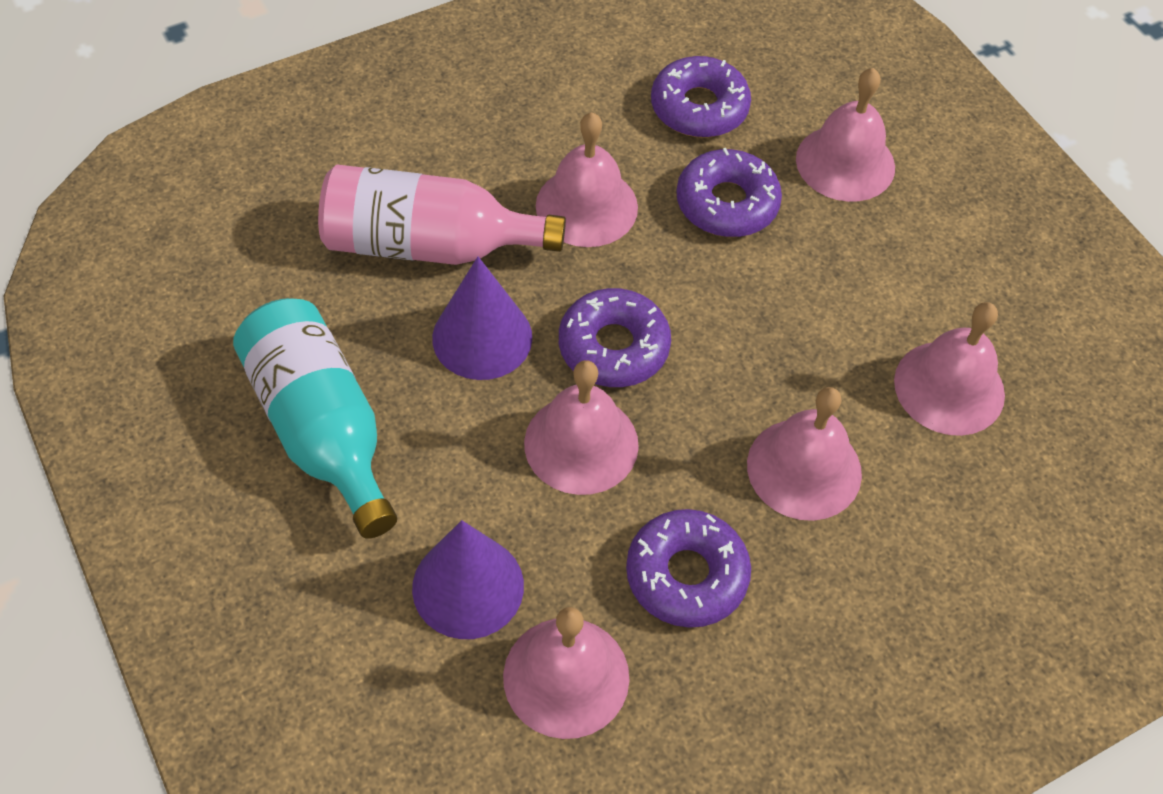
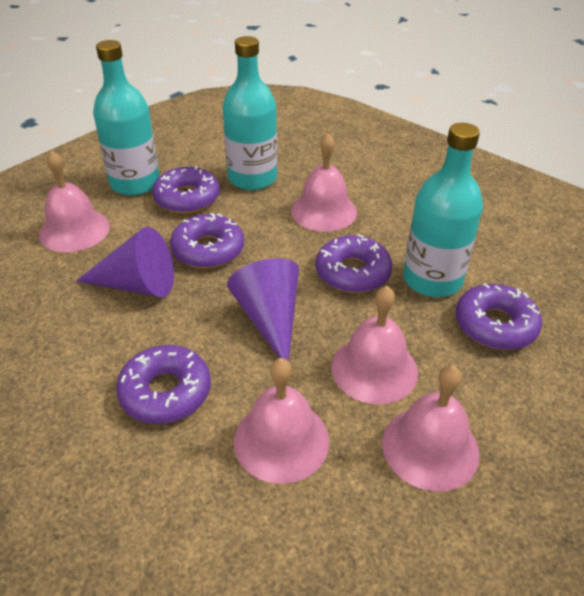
pink bell: [503,607,629,739] [524,360,639,495] [536,112,638,247] [747,387,862,521] [796,68,895,202] [894,302,1005,436] = 6 -> [39,151,110,252] [234,358,329,484] [291,133,357,232] [331,286,418,404] [382,365,480,492] = 5
pink bottle: [318,165,566,265] = 1 -> none = 0
purple donut: [559,288,671,387] [626,509,751,628] [651,56,751,138] [676,148,782,237] = 4 -> [116,345,211,424] [152,166,220,214] [170,213,244,268] [316,234,392,293] [456,283,542,350] = 5
turquoise bottle: [233,298,397,539] = 1 -> [93,40,160,196] [223,36,277,190] [403,123,483,297] = 3

